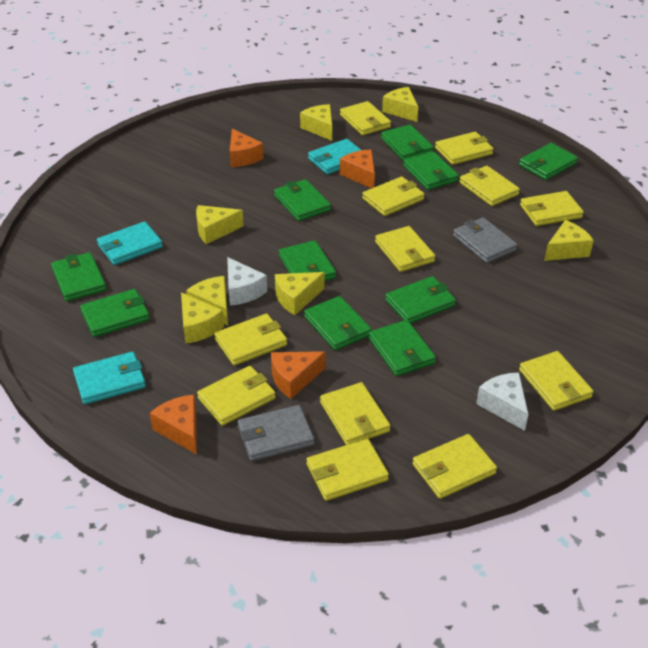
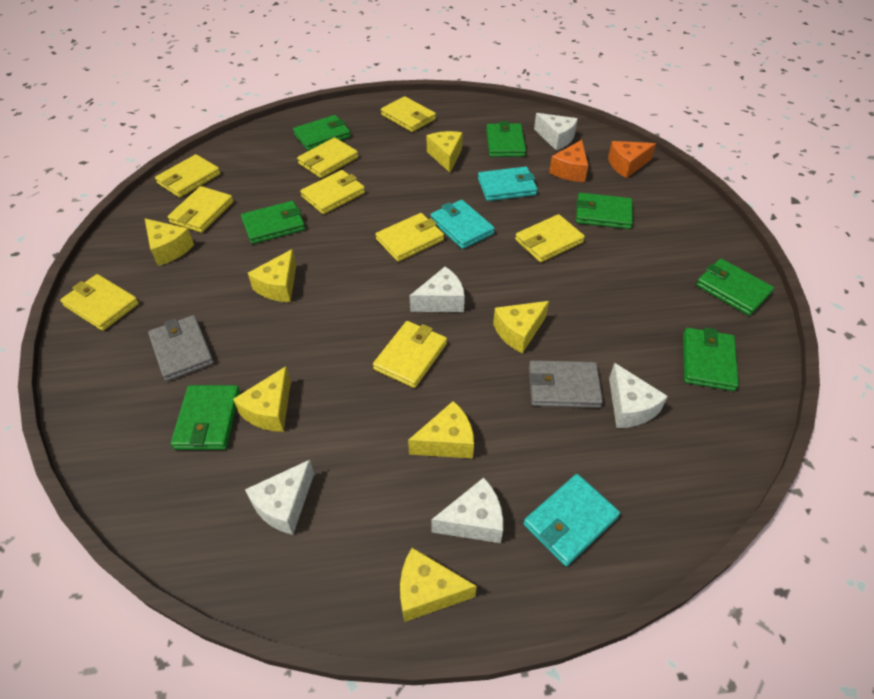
green wallet: [51,252,106,301] [80,289,150,337] [274,179,331,221] [279,240,336,281] [304,296,372,350] [369,320,436,376] [381,125,434,160] [385,276,456,323] [403,151,459,190] [519,143,578,180] = 10 -> [171,385,240,450] [241,201,305,244] [293,115,351,151] [486,121,526,157] [576,193,633,229] [683,327,739,391] [696,259,774,316] = 7
orange cheese: [150,395,197,455] [230,129,264,167] [271,351,326,399] [340,149,375,188] = 4 -> [549,140,589,182] [608,141,656,178] = 2
white cheese: [227,257,267,305] [476,372,528,431] = 2 -> [245,460,314,535] [410,267,465,312] [431,478,503,543] [534,113,578,150] [609,363,668,428] = 5
yellow wallet: [197,366,276,426] [214,313,287,365] [306,439,389,501] [320,382,390,445] [340,101,391,135] [362,177,425,216] [375,226,435,272] [412,434,497,499] [435,132,494,165] [459,166,520,206] [519,351,594,411] [520,191,584,226] = 12 -> [60,274,139,331] [155,154,221,198] [168,186,234,233] [297,137,358,178] [300,170,365,214] [373,321,447,388] [376,213,444,262] [381,96,436,132] [515,214,585,263] = 9

